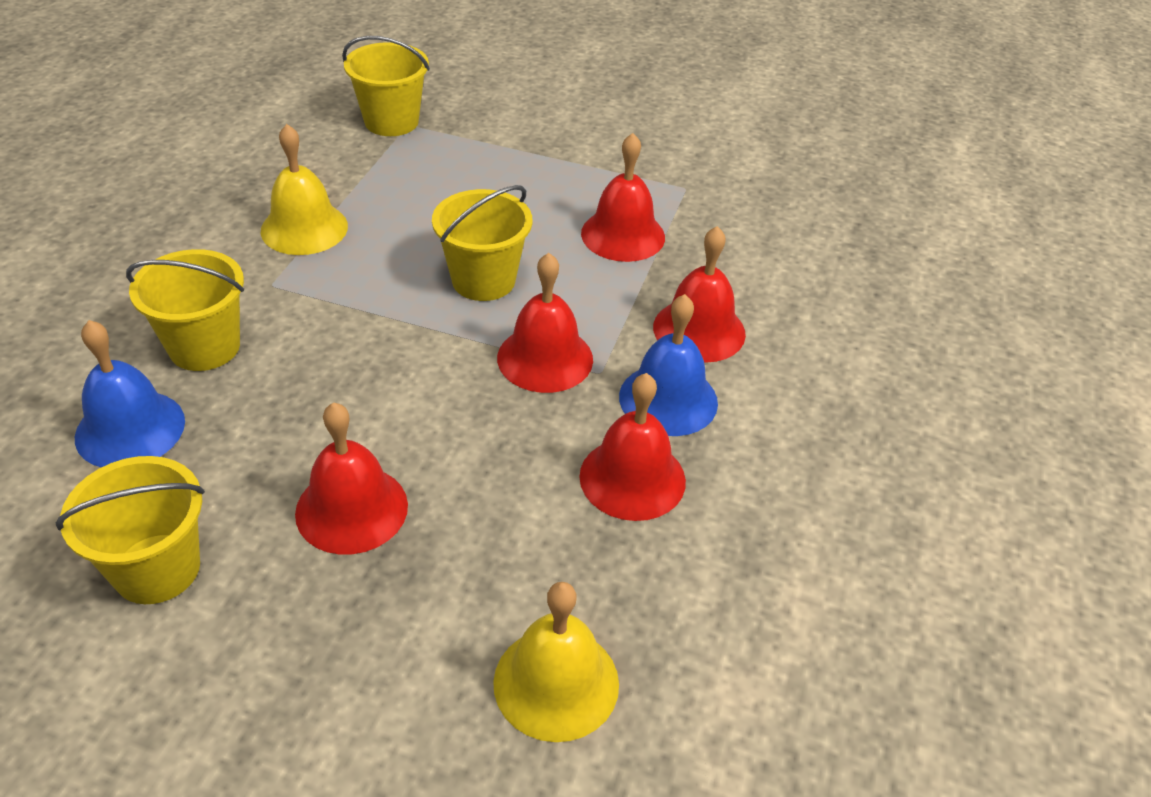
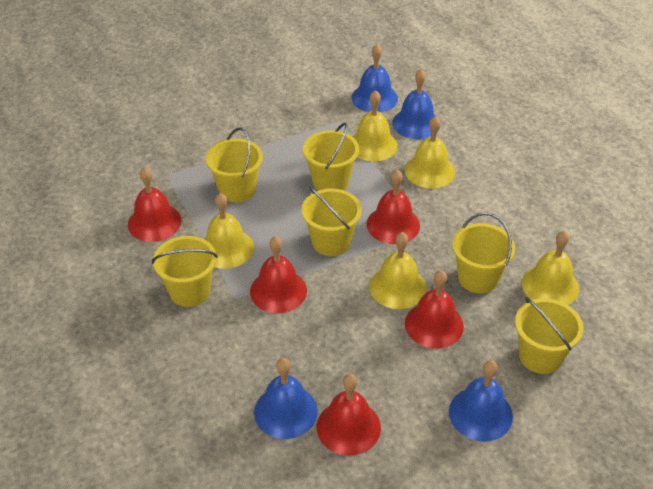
blue bell: [75,320,185,467] [619,294,718,436] = 2 -> [254,358,318,439] [351,44,398,113] [392,69,440,139] [449,360,513,441] = 4
yellow bell: [260,124,348,255] [493,582,619,742] = 2 -> [204,193,254,269] [352,90,398,162] [369,232,426,309] [405,116,455,189] [522,231,579,305] = 5
yellow bucket: [56,456,205,604] [126,249,244,371] [342,36,430,136] [432,185,532,301] = 4 -> [152,236,218,307] [206,128,263,203] [301,186,362,256] [303,122,359,191] [452,212,515,293] [515,297,583,374] = 6

